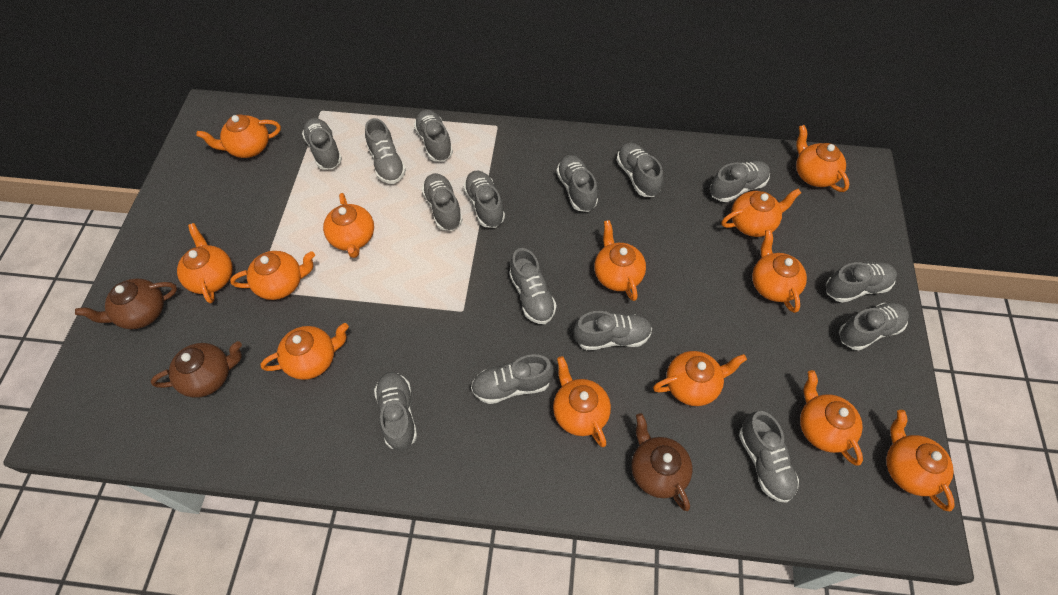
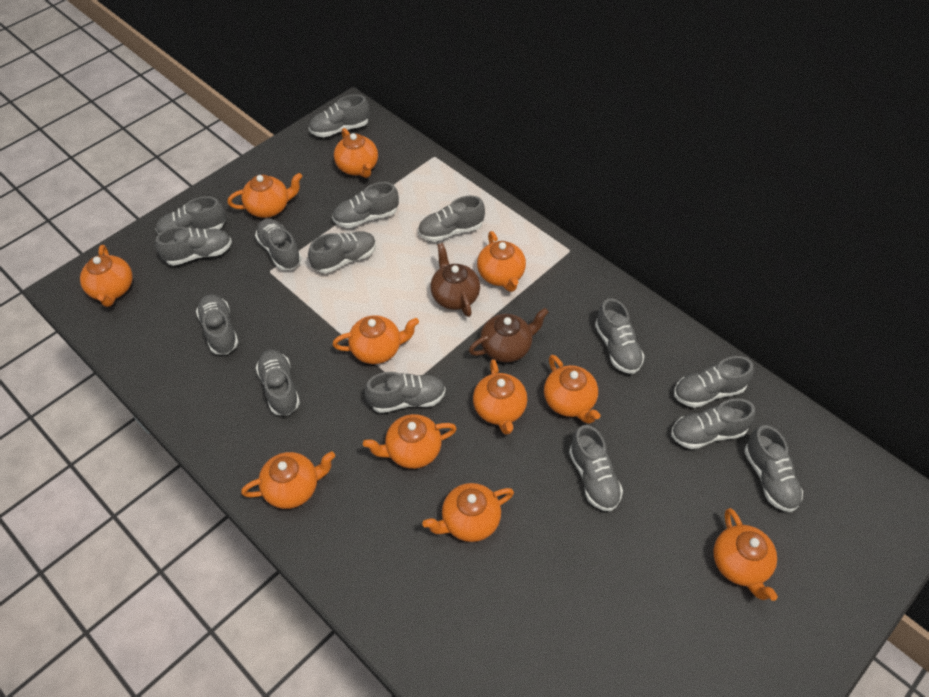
brown teapot: [75,279,177,329] [151,341,242,398] [631,413,692,511] = 3 -> [430,243,480,317] [469,308,549,362] = 2
orange teapot: [177,223,233,304] [196,114,281,158] [230,251,315,300] [261,323,349,380] [323,193,374,258] [553,356,611,447] [594,220,646,301] [653,351,747,406] [722,189,801,237] [752,230,807,313] [796,125,850,192] [800,370,863,465] [886,410,955,511] = 13 -> [80,245,133,307] [227,173,303,218] [241,451,335,509] [333,315,419,364] [334,128,378,178] [363,414,457,469] [422,483,514,542] [473,359,527,435] [477,231,526,292] [544,355,600,424] [713,508,778,601] = 11

